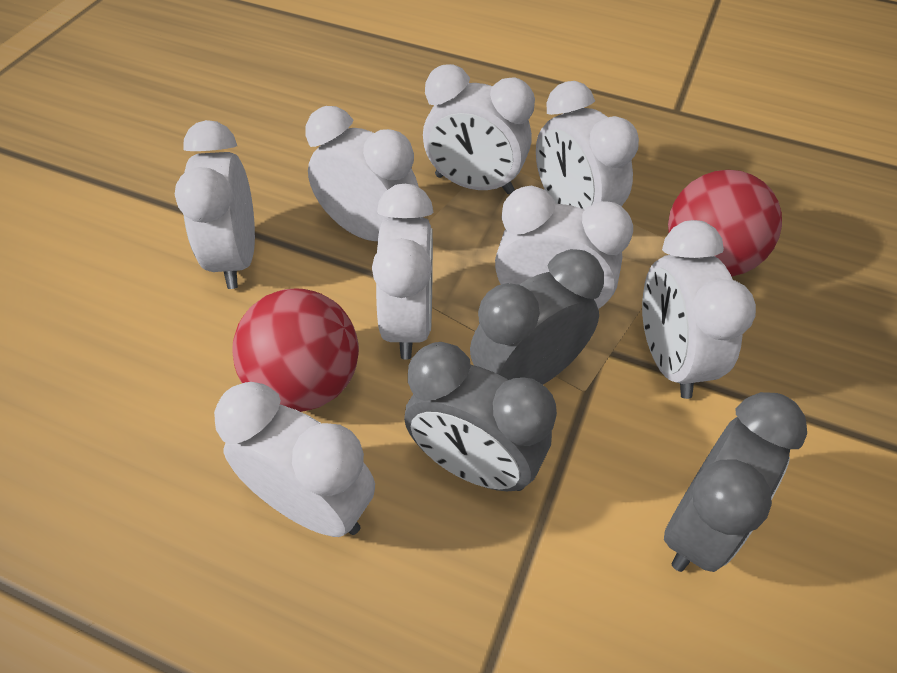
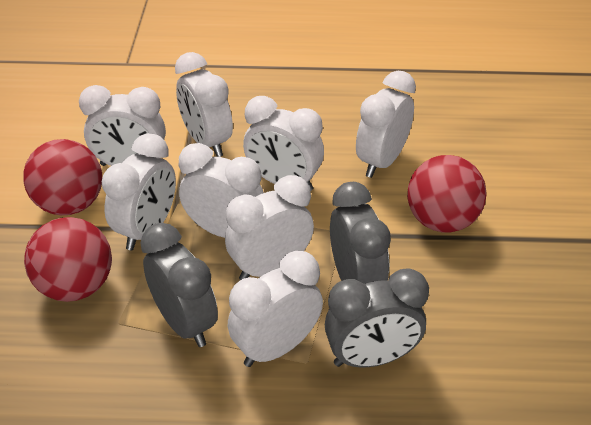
red ball: [232,288,359,412] [668,170,782,276] = 2 -> [23,139,102,215] [24,217,112,302] [407,155,487,233] = 3

